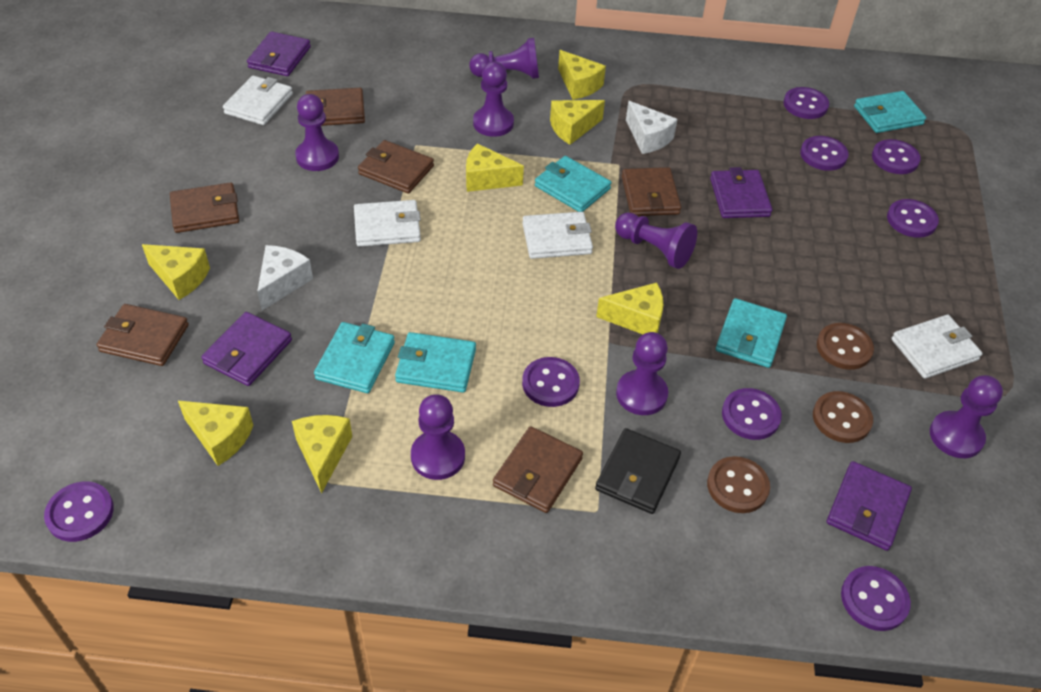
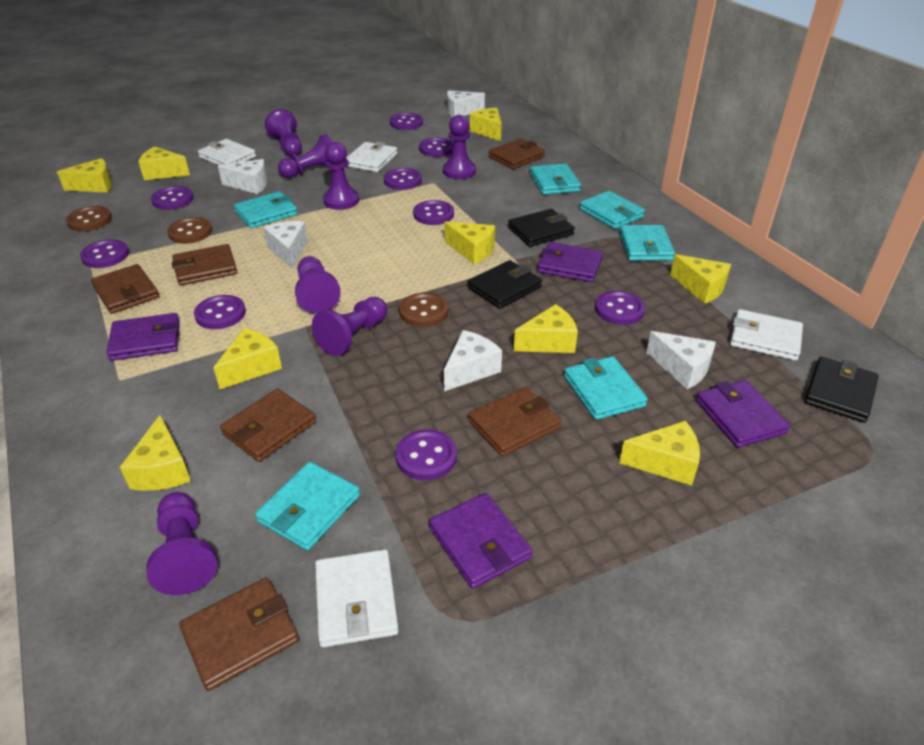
black wallet: [595,428,681,514] = 1 -> [468,260,542,309] [508,209,575,247] [804,357,879,423] = 3
purple button: [44,481,114,542] [522,357,580,407] [722,388,782,440] [783,87,829,119] [800,136,848,171] [841,566,911,631] [872,139,921,174] [887,199,939,238] = 8 -> [80,240,129,268] [151,186,193,210] [194,295,246,329] [384,168,422,190] [390,113,423,130] [396,429,457,480] [413,200,454,225] [419,138,453,157] [595,291,645,325] = 9
turquoise wallet: [314,322,395,393] [395,332,476,392] [535,156,611,212] [716,298,787,368] [854,91,926,133] = 5 -> [234,191,298,228] [255,462,360,551] [530,163,581,195] [564,356,648,420] [580,191,645,229] [619,225,675,261] = 6
white cheese: [257,245,313,310] [626,101,677,154] = 2 -> [218,159,268,194] [263,221,308,269] [444,330,502,391] [447,90,485,117] [646,331,716,389] = 5
yellow cheese: [142,244,210,300] [178,401,254,466] [292,415,352,494] [466,143,524,192] [550,100,605,145] [558,50,606,100] [596,282,663,334] = 7 -> [57,158,112,193] [120,415,191,491] [139,146,190,180] [213,328,282,389] [444,221,495,264] [470,108,502,141] [514,304,578,353] [619,420,700,486] [670,254,731,304] = 9

